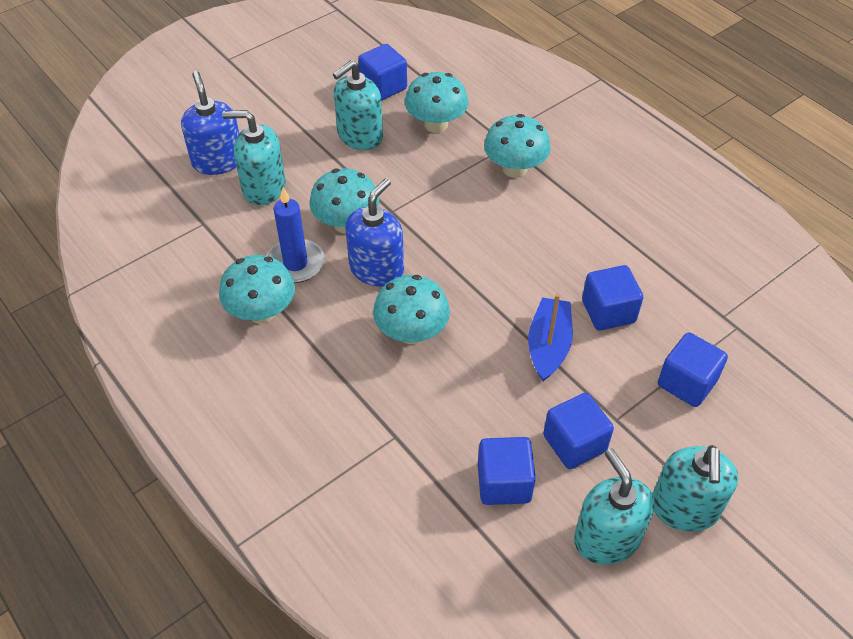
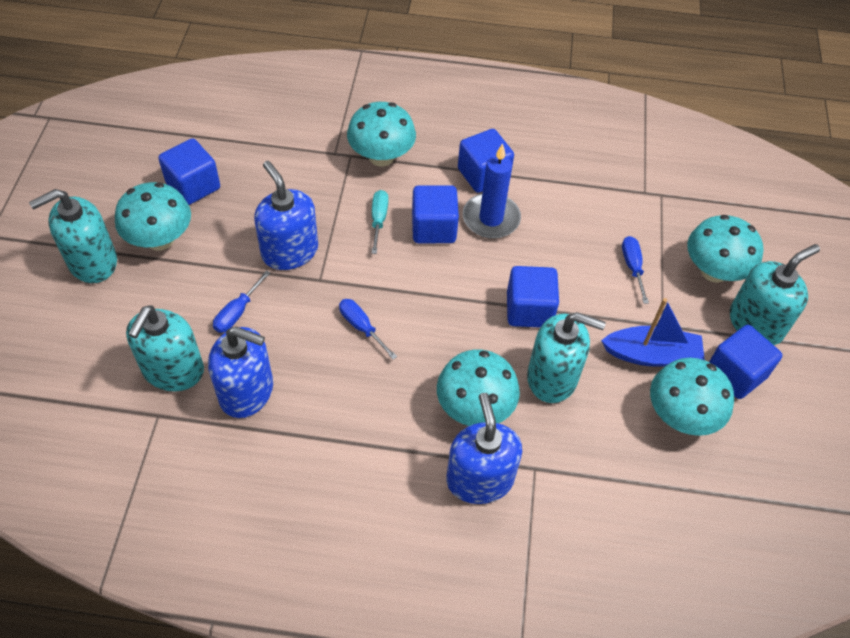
blue screwdriver: none = 0 -> [213,270,270,333] [339,299,397,360] [622,236,649,304] = 3
blue soap dispenser: [181,71,239,175] [345,178,404,286] = 2 -> [208,326,273,418] [254,161,318,270] [446,393,522,504] = 3
turquoise screwdriver: none = 0 -> [371,190,388,254] = 1

